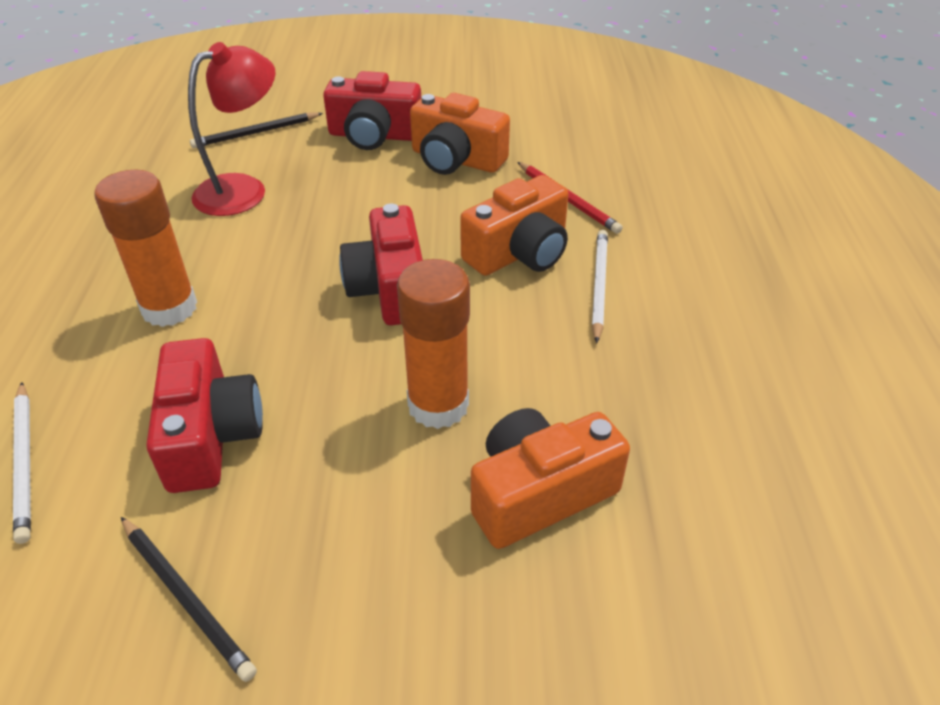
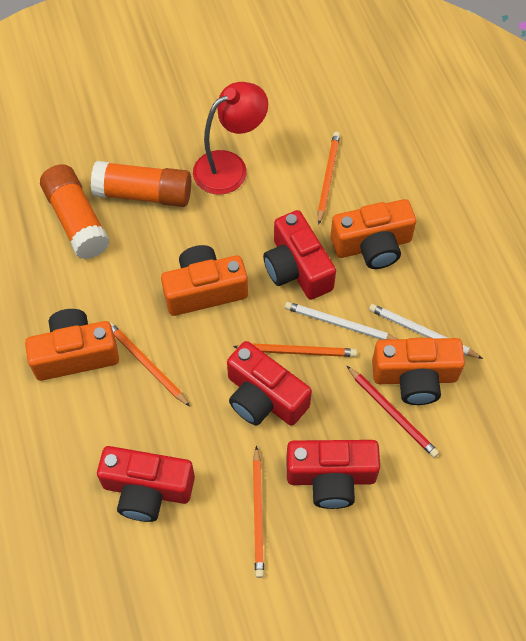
black pencil: [121,517,257,682] [190,113,323,148] = 2 -> none = 0
orange camera: [410,93,510,175] [460,175,569,276] [471,408,630,549] = 3 -> [25,309,119,381] [161,245,248,316] [331,199,416,269] [372,338,465,405] = 4
orange pencil: none = 0 -> [109,322,190,407] [233,343,357,357] [253,446,264,578] [317,132,340,225] = 4
red camera: [146,338,263,493] [323,71,421,150] [339,204,423,325] = 3 -> [97,446,195,522] [227,341,312,426] [263,210,336,300] [286,440,380,509] = 4

